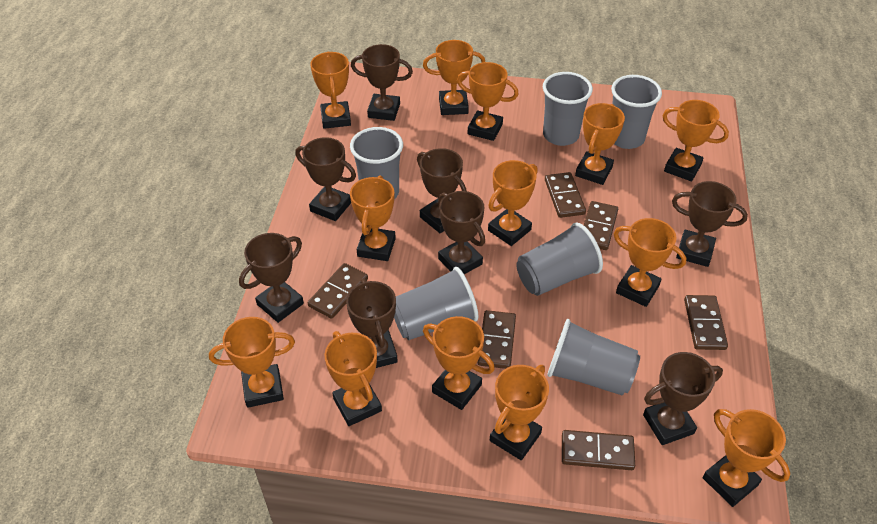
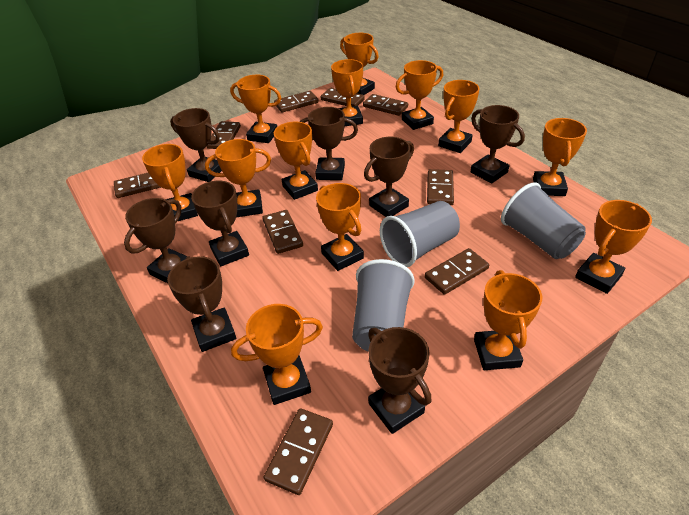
brown domino: [308,263,368,319] [478,310,516,369] [545,172,586,218] [562,430,635,470] [584,201,618,250] [684,295,728,350] = 6 -> [114,173,161,198] [207,121,241,149] [262,210,303,254] [264,408,333,495] [274,91,319,113] [321,88,365,107] [363,94,408,116] [425,248,489,295] [427,169,454,205] = 9
grey cup: [350,127,403,199] [394,267,478,340] [516,223,603,296] [543,72,593,146] [547,319,640,396] [611,75,662,149] = 6 -> [352,259,415,352] [380,201,460,267] [501,182,586,259] = 3

